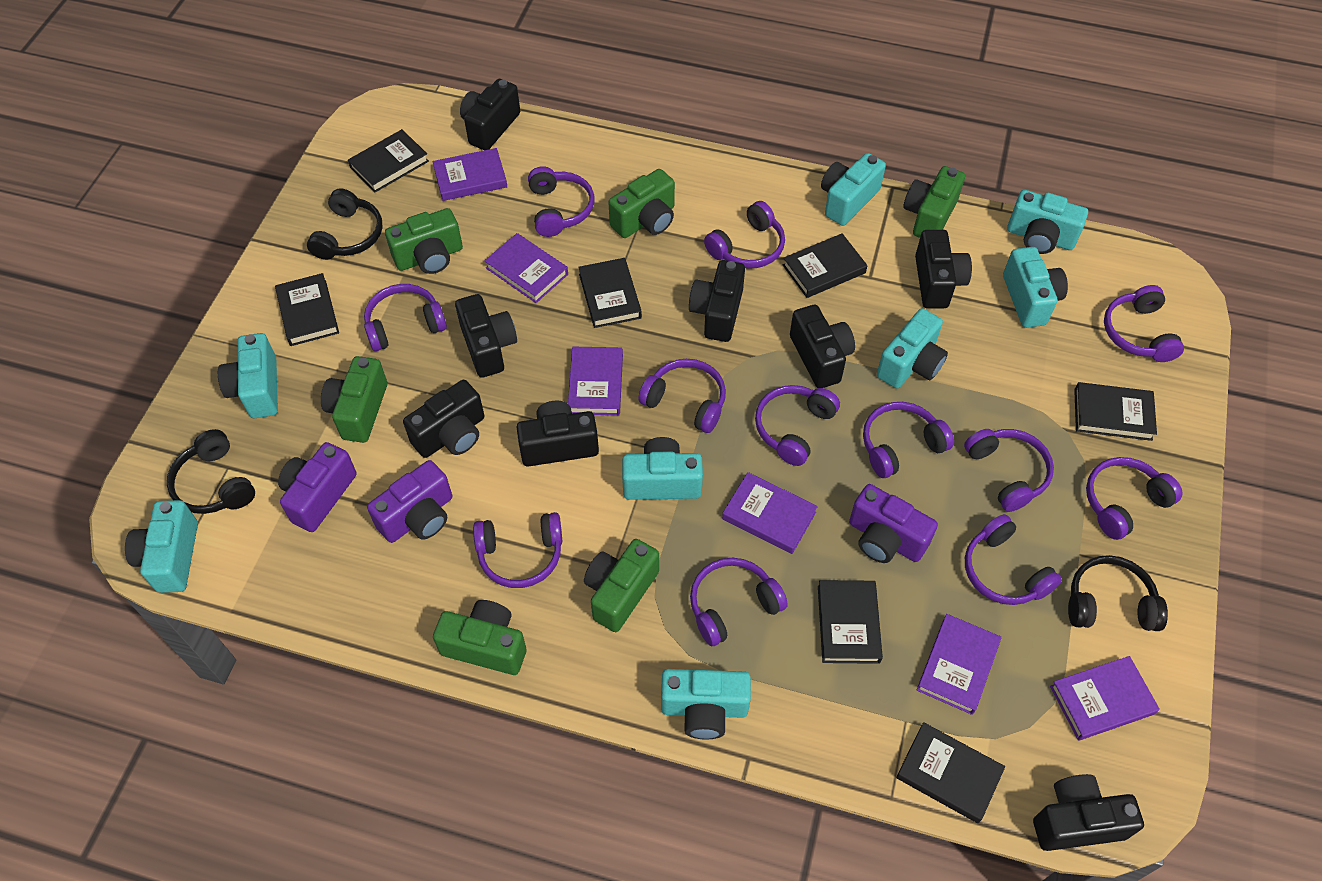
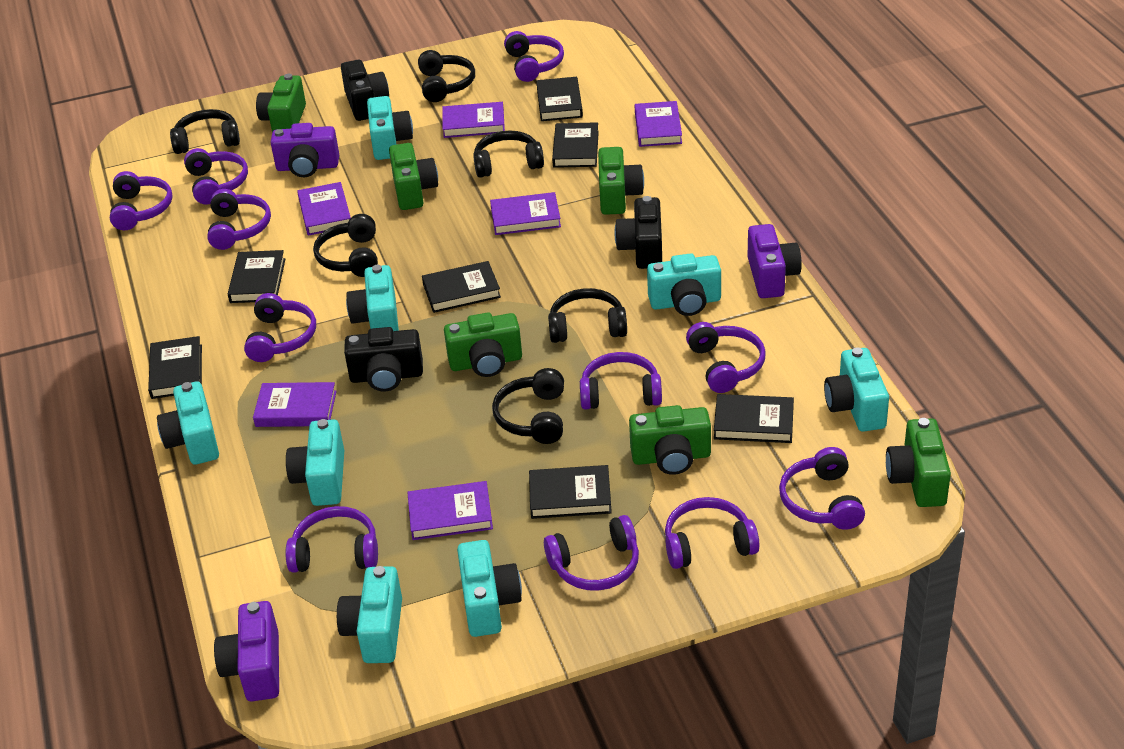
black camera: [403,380,484,458] [455,294,517,378] [460,79,520,150] [516,401,599,467] [689,260,745,342] [790,305,855,388] [915,230,972,308] [1033,774,1144,851] = 8 -> [341,60,389,121] [344,327,423,391] [614,196,662,269] = 3
black headphones: [167,429,255,514] [307,188,383,260] [1068,555,1168,631] = 3 -> [170,109,240,154] [313,214,378,277] [418,50,475,102] [473,131,544,178] [492,368,564,444] [548,288,627,343] = 6
purple headphones: [364,284,447,351] [473,512,562,588] [528,166,594,237] [638,359,726,433] [690,558,788,646] [704,201,785,269] [755,385,840,466] [863,402,954,478] [964,429,1054,512] [965,514,1062,605] [1086,457,1183,540] [1104,285,1184,362] = 12 -> [110,171,173,230] [184,148,248,205] [207,189,271,250] [244,293,316,362] [285,506,378,573] [504,31,564,82] [544,515,639,591] [580,352,662,410] [665,497,760,569] [686,322,766,393] [779,447,865,530] = 11

